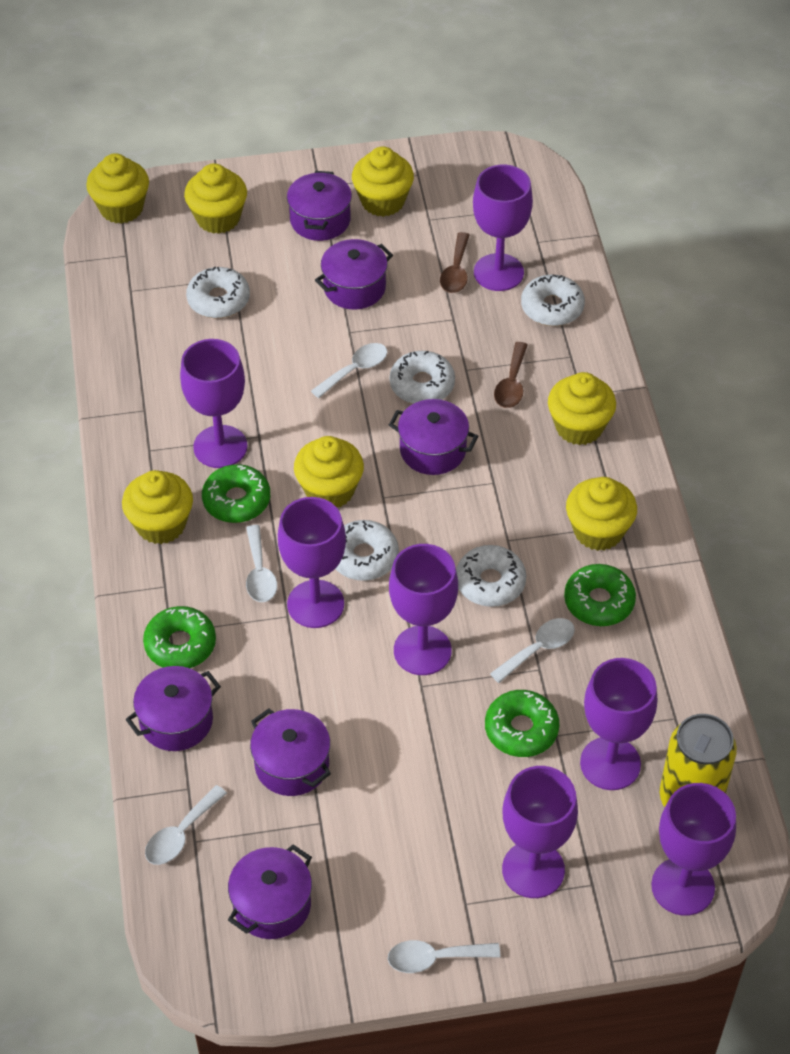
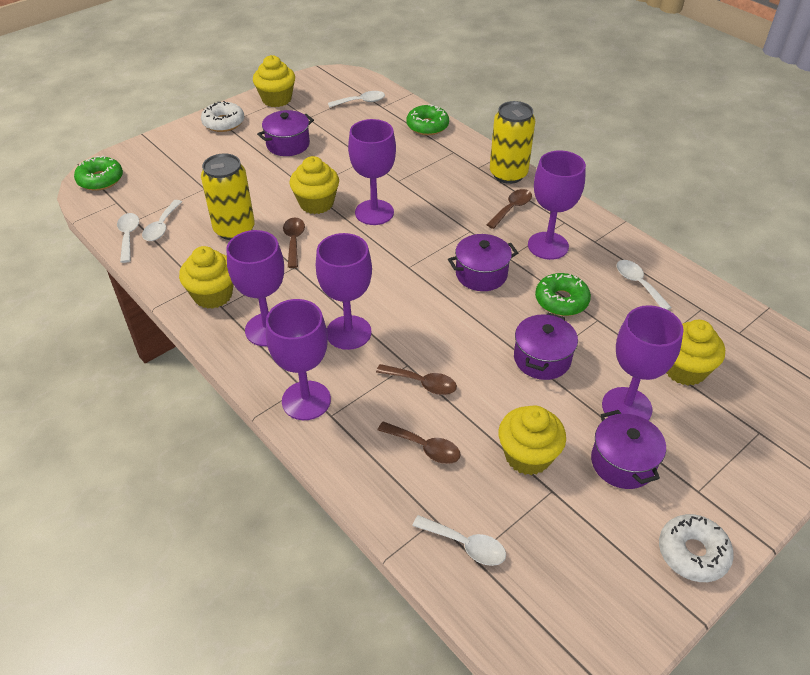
brown spoon: [440,232,470,293] [494,342,528,408] = 2 -> [283,217,305,268] [376,364,457,395] [378,421,461,464] [486,189,532,229] = 4
green donut: [143,606,216,668] [202,464,270,523] [485,690,560,757] [564,564,636,626] = 4 -> [74,156,123,191] [406,104,449,135] [535,273,591,316] = 3
purple goblet: [180,339,248,468] [278,497,346,628] [389,544,458,675] [473,165,533,291] [502,766,578,898] [580,658,657,790] [651,783,736,916] = 7 -> [227,230,284,346] [266,299,331,420] [316,233,372,350] [348,119,396,225] [528,150,586,260] [602,305,684,421] = 6
purple pot: [125,666,221,751] [228,844,312,939] [250,708,331,796] [287,171,352,241] [315,239,393,310] [389,399,478,475] = 6 -> [257,110,314,156] [448,234,518,291] [514,313,578,380] [591,410,666,489] = 4
white donut: [186,266,250,318] [335,520,399,581] [390,351,455,404] [456,545,526,607] [521,275,585,326] = 5 -> [201,101,244,132] [659,514,734,582] = 2
yellow can: [660,714,737,807] = 1 -> [201,153,255,240] [490,101,535,184] = 2
yellow cupcake: [86,153,149,224] [122,470,193,544] [184,163,247,234] [294,436,364,507] [352,147,414,217] [548,372,616,445] [566,477,637,551] = 7 -> [179,246,234,309] [253,55,295,107] [290,156,339,214] [499,405,566,475] [666,320,725,385] = 5

